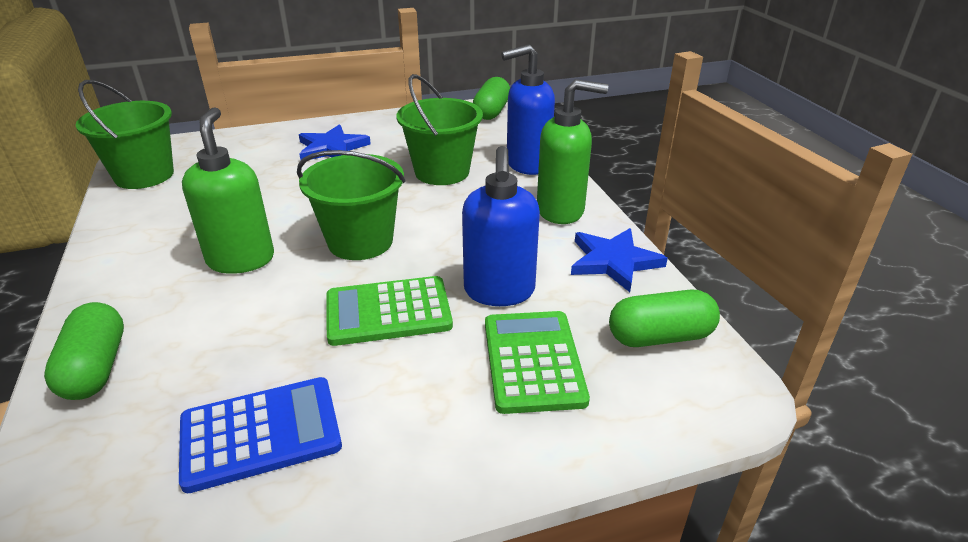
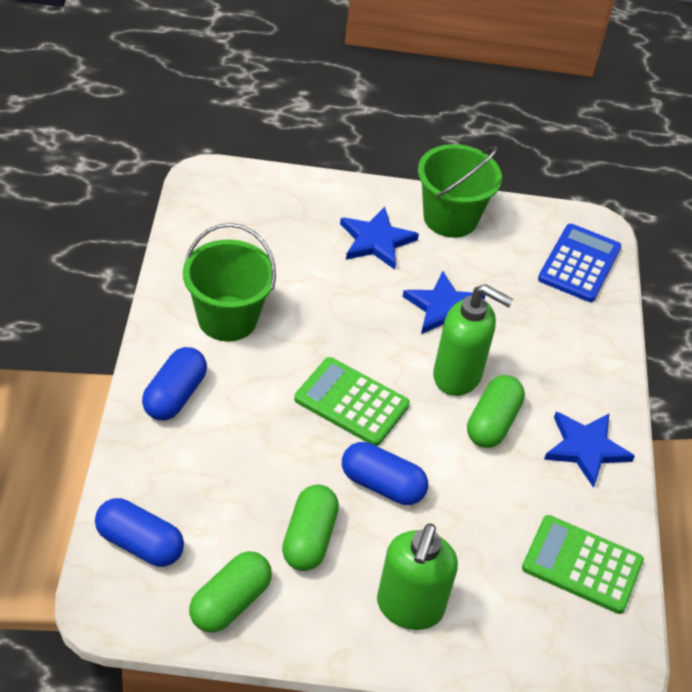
blue capsule: none = 0 -> [95,498,184,567] [142,347,207,420] [342,442,428,505] = 3
blue soap dispenser: [462,146,540,306] [501,44,555,175] = 2 -> none = 0
blue star: [299,124,371,160] [571,228,668,292] = 2 -> [340,207,419,270] [403,271,485,334] [544,412,635,488] = 3
green bucket: [76,80,174,189] [297,150,406,260] [396,74,483,185] = 3 -> [183,223,276,341] [418,144,502,238] = 2

